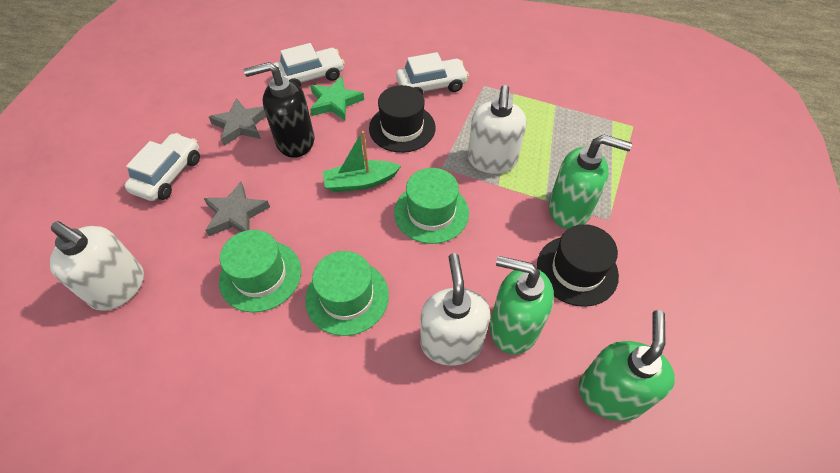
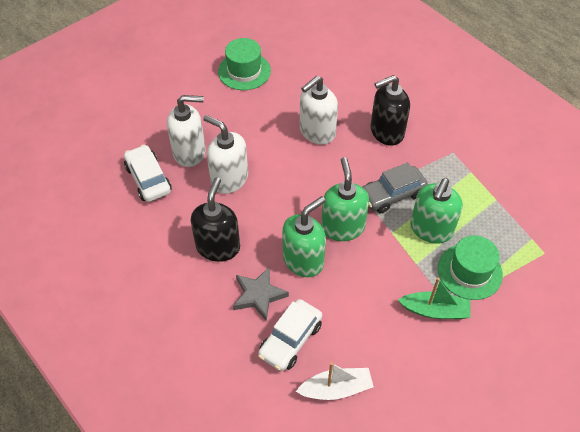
black hat: [369,85,436,153] [537,224,619,307] = 2 -> none = 0
black soap dispenser: [244,62,314,158] = 1 -> [191,177,240,262] [371,75,410,146] = 2
green hat: [219,230,301,313] [305,251,389,336] [394,168,469,244] = 3 -> [218,38,271,90] [438,235,503,300] = 2
green star: [310,76,364,121] = 1 -> none = 0
grey car: none = 0 -> [362,162,428,213] = 1
grey star: [203,182,270,236] [209,98,266,146] = 2 -> [233,267,289,321] = 1
white boat: none = 0 -> [296,362,374,400] = 1
white car: [124,133,200,201] [273,43,345,87] [396,52,469,95] = 3 -> [124,144,172,202] [258,299,322,371] = 2

